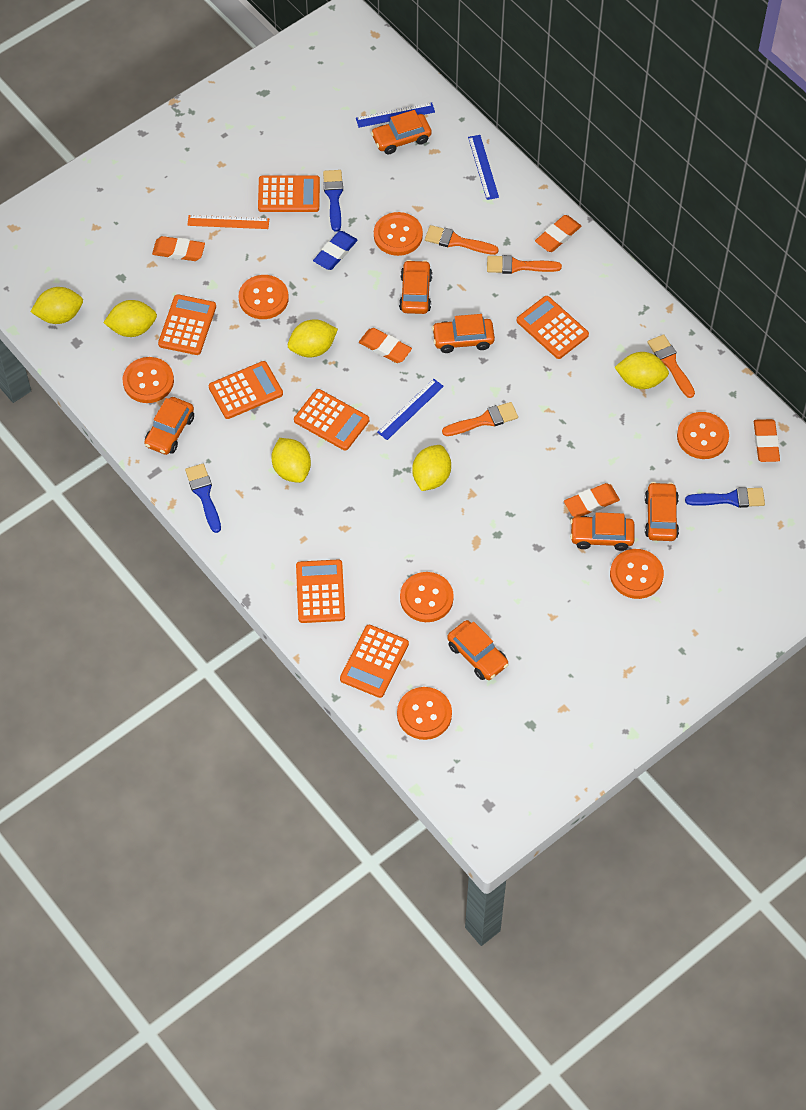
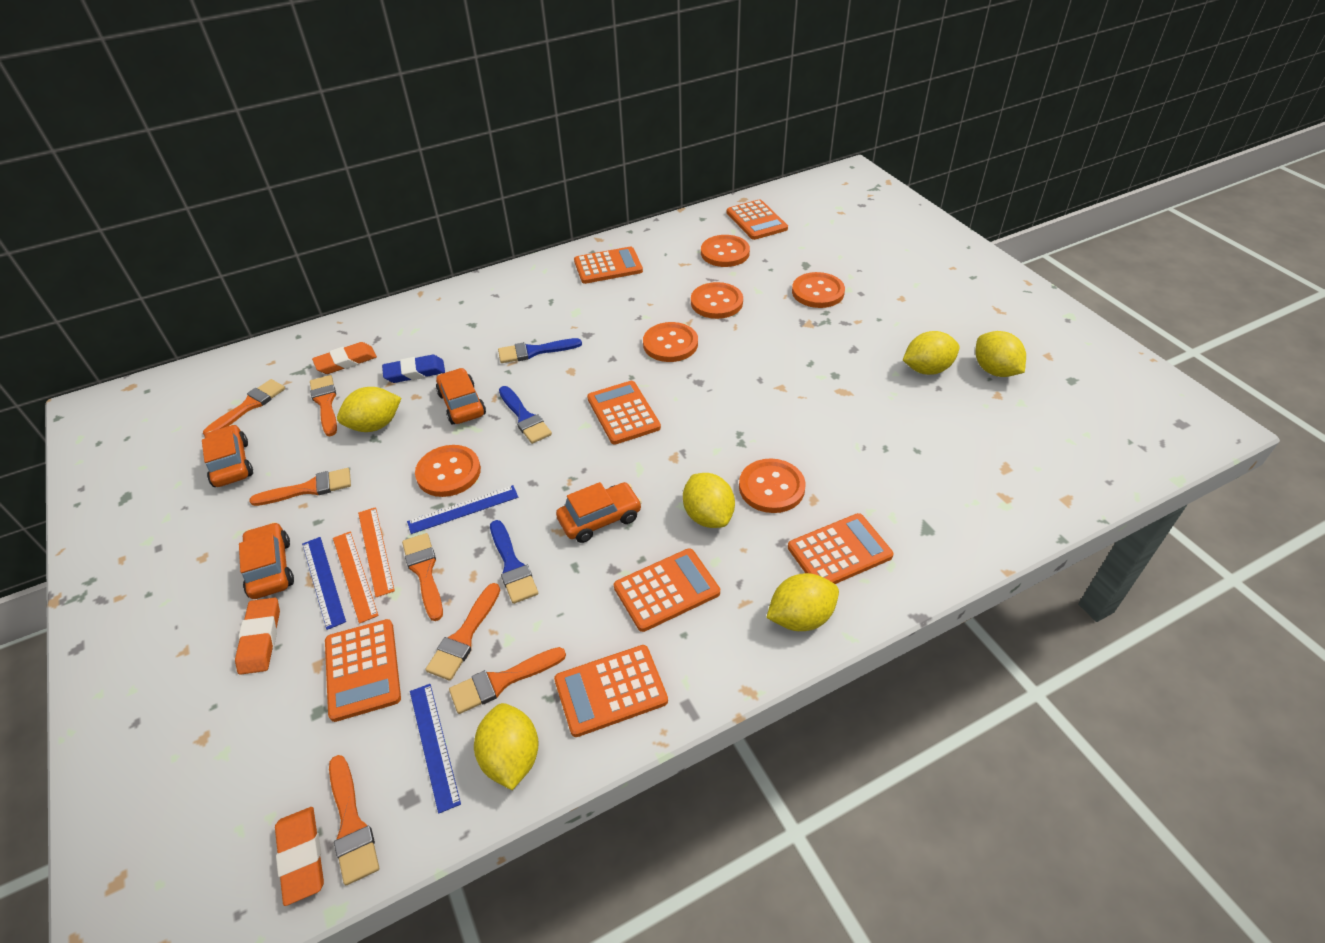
orange brush: [425,225,499,255] [442,402,518,436] [487,255,562,274] [647,334,695,398] = 4 -> [203,379,285,436] [249,468,351,506] [310,375,337,436] [329,755,379,885] [402,533,443,621] [425,583,500,681] [449,647,566,714] = 7
orange button: [123,357,174,403] [239,275,289,319] [374,212,423,256] [397,687,452,740] [400,572,454,622] [610,549,664,599] [677,412,729,459] = 7 -> [415,445,481,497] [643,322,698,362] [691,282,743,319] [701,235,750,267] [739,459,806,513] [792,272,845,308] = 6
orange car: [144,397,194,455] [371,110,432,155] [399,260,432,314] [432,314,495,353] [447,620,509,680] [570,512,635,551] [645,482,679,541] = 7 -> [202,424,253,487] [239,522,294,599] [436,368,486,424] [556,482,642,543] = 4
orange eraser: [152,236,205,261] [359,328,412,363] [535,215,581,252] [564,483,620,517] [754,419,780,462] = 5 -> [235,598,280,675] [275,807,324,906] [312,342,377,374] = 3
orange ruler: [187,215,269,229] = 1 -> [333,531,378,624] [358,507,395,597] = 2

